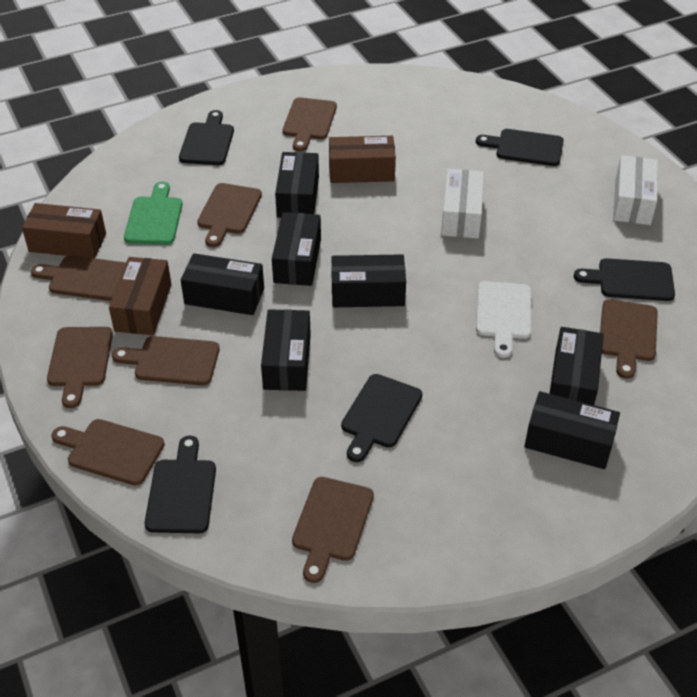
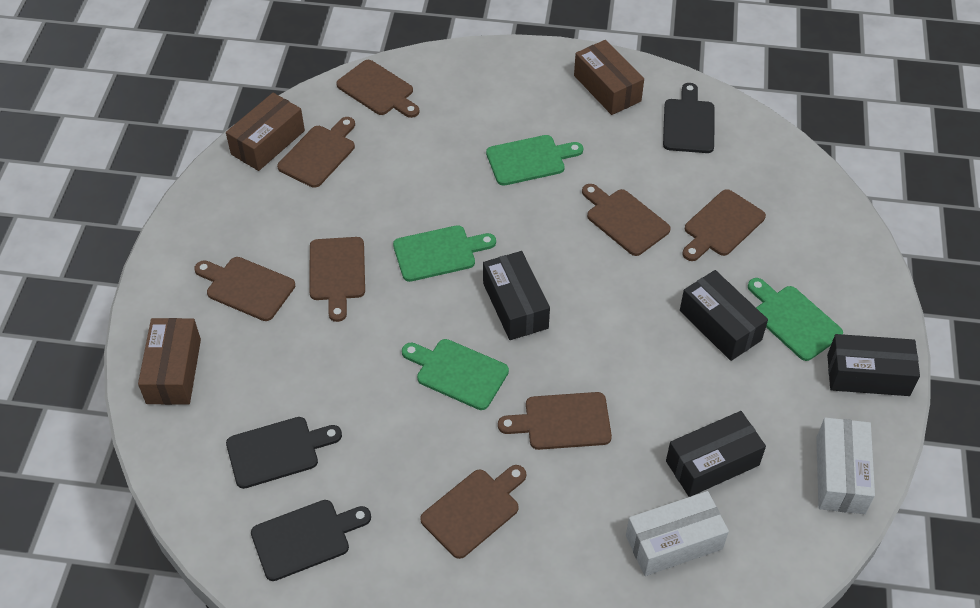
black box: [181,253,264,315] [261,309,311,391] [272,212,321,286] [275,152,319,218] [331,254,406,307] [524,391,620,469] [550,327,604,405] = 7 -> [483,251,550,340] [666,411,766,497] [680,270,768,361] [827,334,920,396] = 4
black cutting board: [145,436,216,533] [179,110,234,165] [341,374,422,462] [476,129,564,166] [574,258,675,301] = 5 -> [226,417,342,489] [251,500,371,581] [663,83,714,153] = 3
green cutting board: [124,181,182,245] = 1 -> [393,225,496,282] [402,339,509,410] [486,135,583,186] [748,278,843,361] = 4
white cutting board: [476,281,531,358] = 1 -> none = 0

